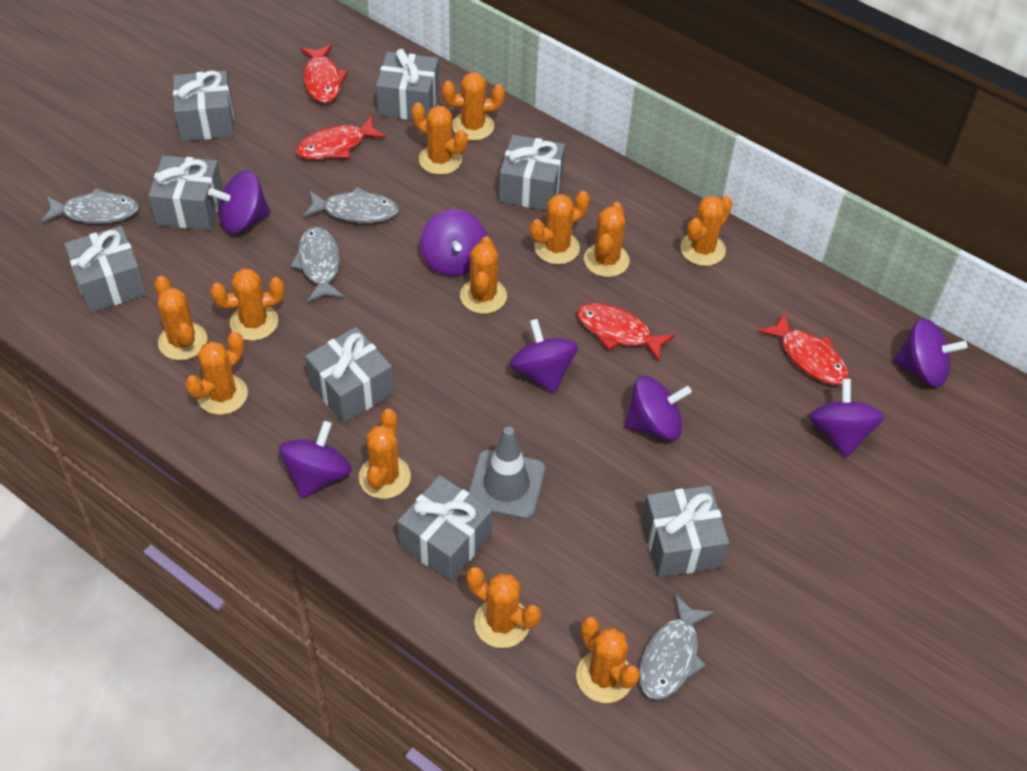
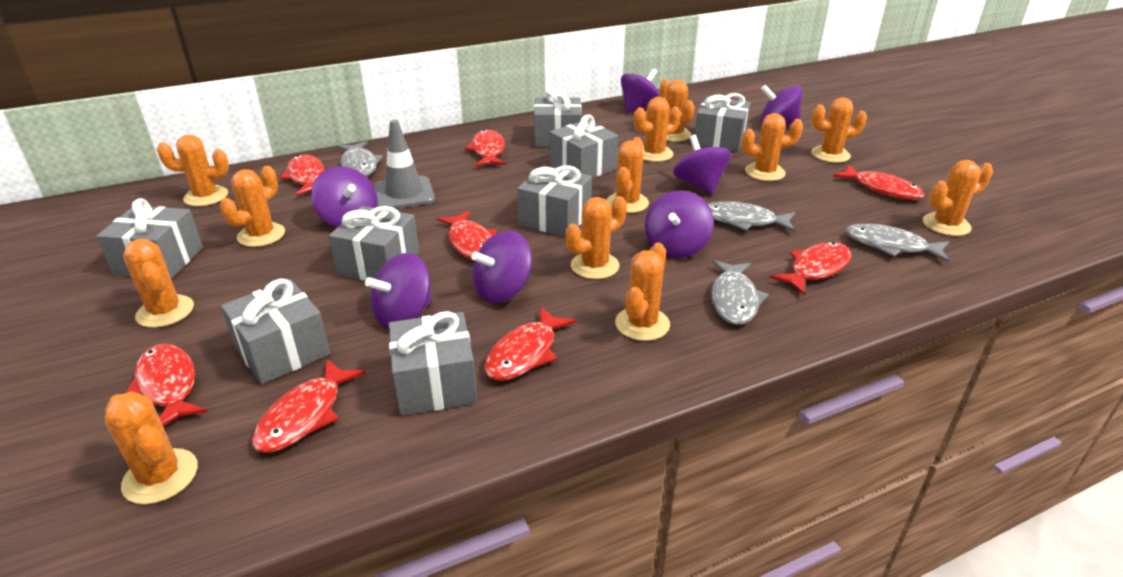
red fish: [296,116,386,160] [300,45,348,103] [577,303,675,362] [758,313,848,385] = 4 -> [126,344,207,426] [252,359,366,453] [280,154,324,196] [437,210,497,261] [464,130,506,166] [484,307,576,381] [770,242,851,295] [833,164,924,200] = 8

